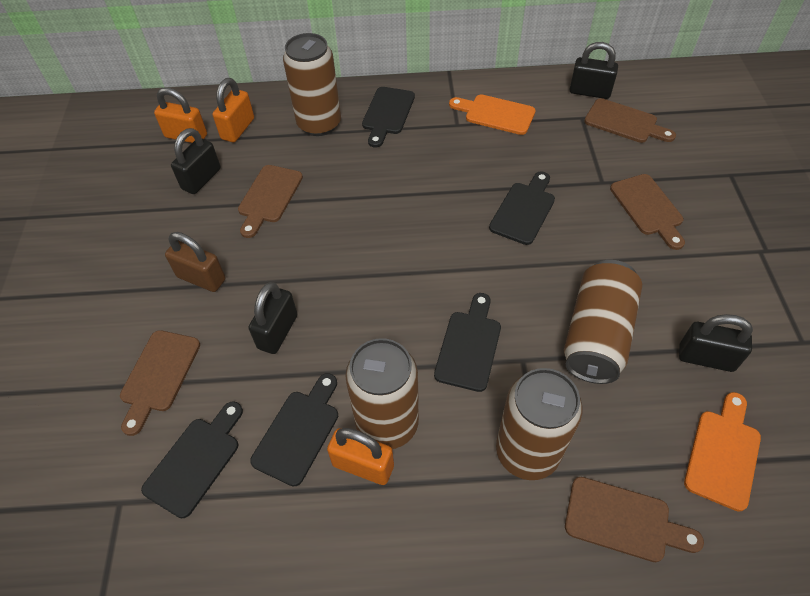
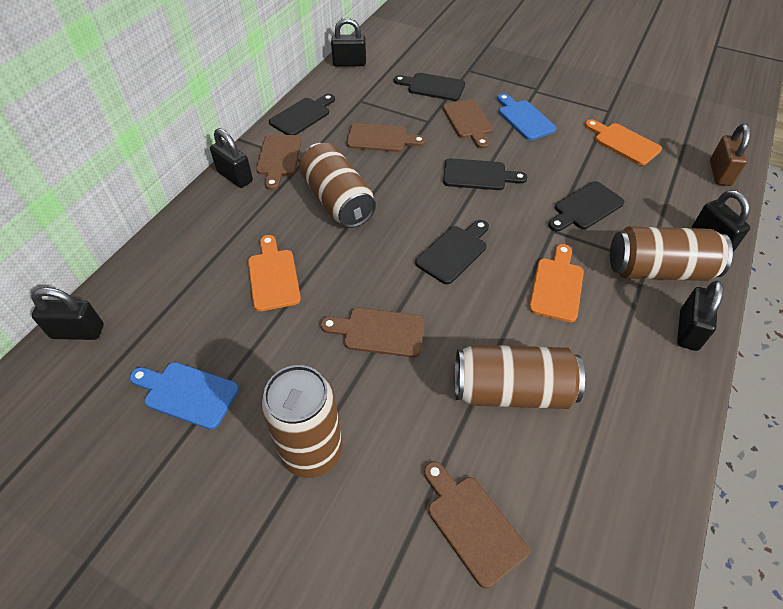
black padlock: [171,128,221,194] [249,282,298,354] [570,42,618,99] [679,314,753,372] = 4 -> [31,287,104,340] [210,128,253,188] [331,18,366,67] [677,281,724,351] [692,190,750,251] = 5
blue cutting board: none = 0 -> [130,362,239,429] [497,94,557,140] = 2
orange cutting board: [449,95,536,135] [684,392,761,512] = 2 -> [248,235,301,311] [529,244,584,322] [585,119,662,165] = 3
orange padlock: [154,88,207,143] [213,78,254,142] [327,428,394,485] = 3 -> none = 0

